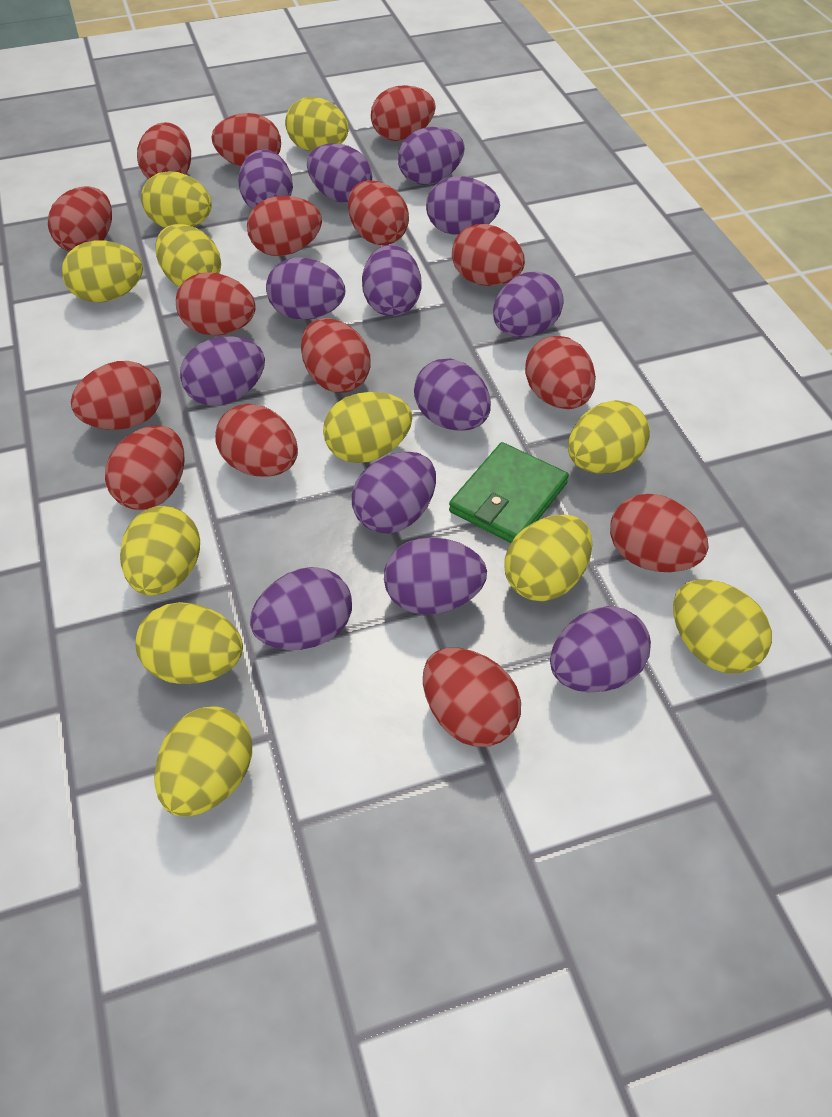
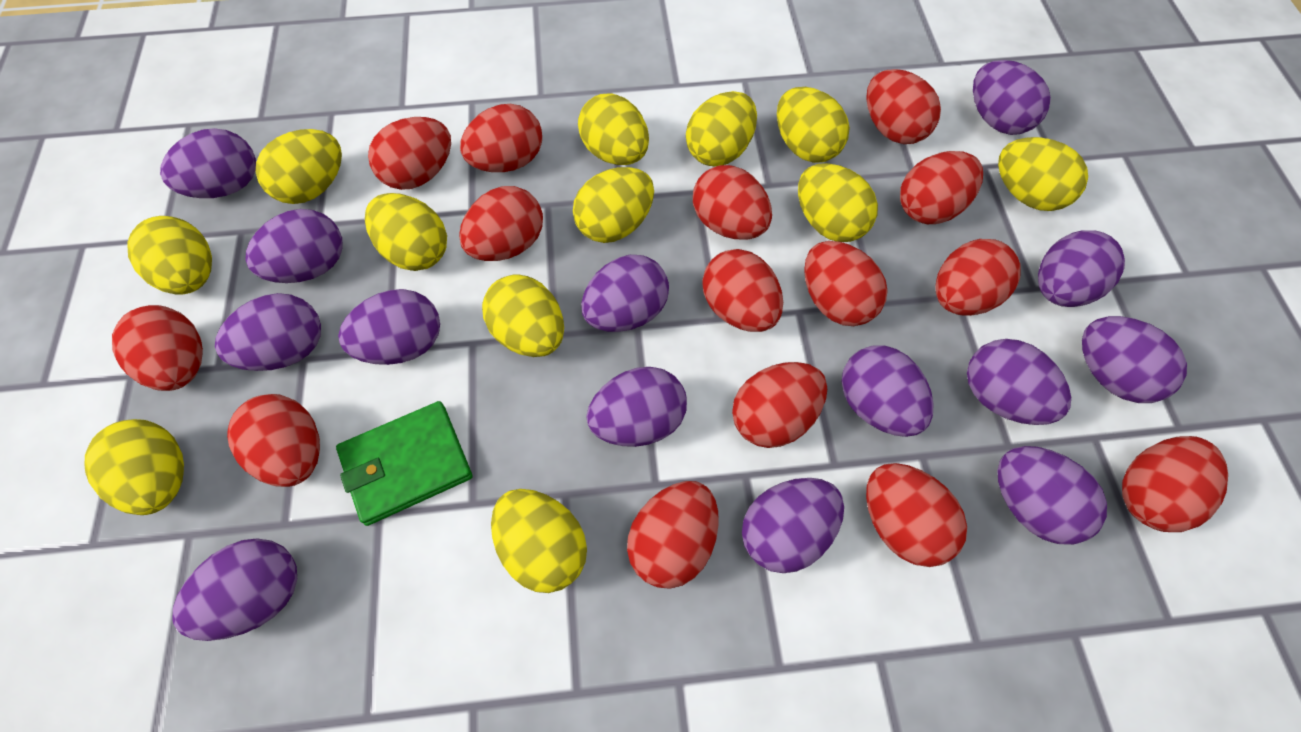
purple egg: [180,336,265,406] [238,149,293,209] [250,567,352,650] [266,257,345,320] [307,143,372,203] [352,452,436,534] [362,245,421,316] [384,537,487,615] [398,127,465,185] [414,359,491,431] [426,176,500,235] [493,272,564,337] [550,606,651,692] = 13 -> [160,128,256,198] [173,538,297,641] [215,293,321,371] [245,209,343,283] [338,289,440,365] [581,255,669,332] [586,367,687,447] [742,478,844,573] [842,346,934,437] [967,339,1071,425] [973,60,1051,135] [997,446,1107,545] [1038,230,1125,307] [1082,316,1187,403] = 14
yellow egg: [62,240,143,302] [120,506,200,596] [136,602,243,684] [141,171,212,228] [155,224,221,287] [155,706,252,817] [285,97,349,151] [323,392,412,463] [504,515,592,601] [568,400,650,473] [673,580,772,674] = 11 -> [85,419,184,515] [127,216,212,295] [256,129,342,204] [365,193,447,271] [482,275,564,357] [491,489,587,593] [573,167,654,243] [578,94,649,165] [686,91,757,167] [777,87,850,163] [798,163,878,242] [998,137,1088,211] = 12

